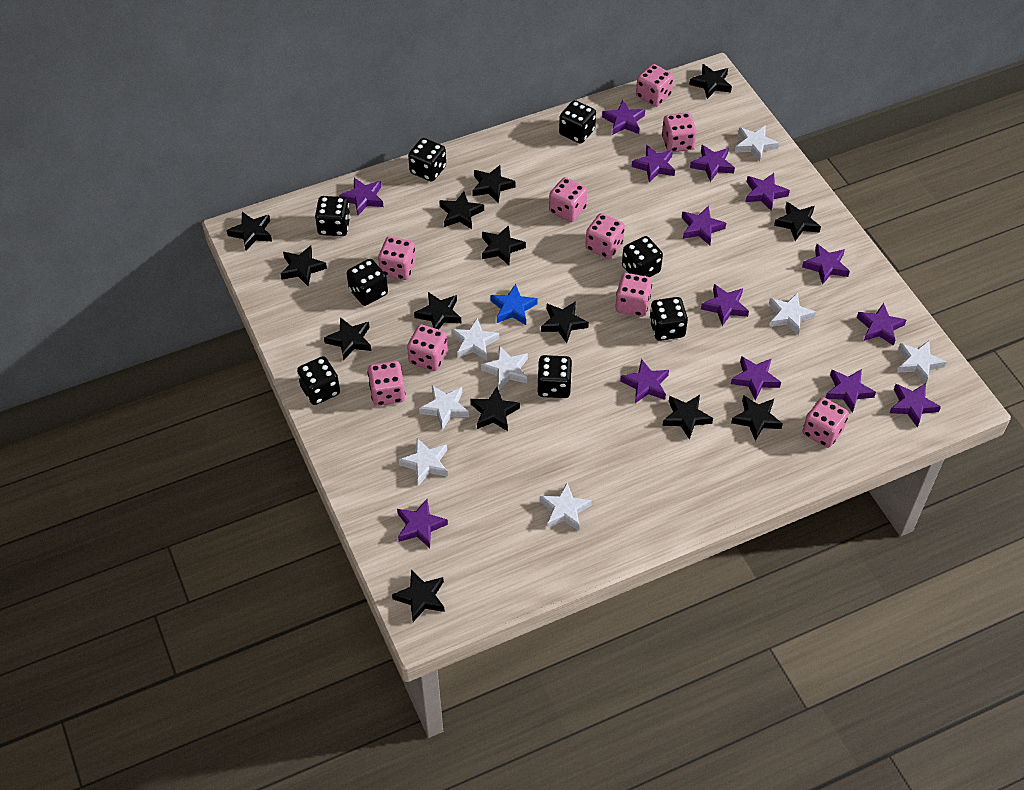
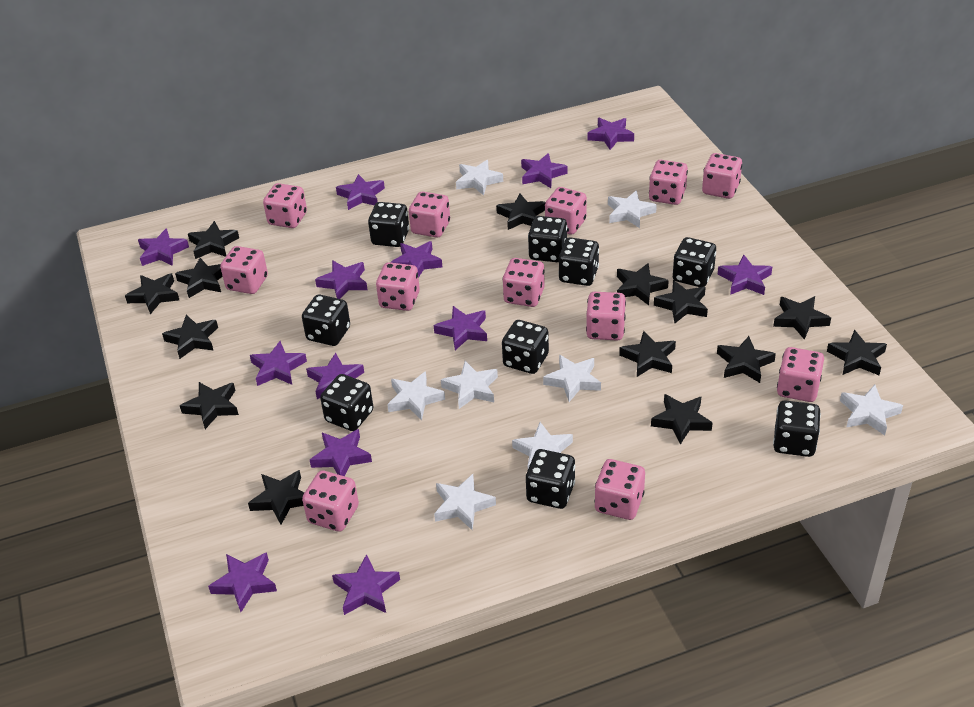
black dice: [297,356,340,405] [315,196,350,236] [347,259,388,306] [408,138,446,182] [537,355,572,398] [559,100,596,144] [622,236,663,277] [649,297,688,341] = 8 -> [302,295,350,346] [320,374,373,431] [368,202,409,247] [502,320,549,374] [526,449,575,509] [528,216,567,262] [559,237,599,286] [673,237,716,287] [773,400,821,457] = 9
blue star: [490,284,538,325] = 1 -> none = 0
pink dice: [368,361,405,406] [378,236,416,280] [407,324,448,371] [549,177,588,222] [585,213,625,259] [615,273,652,317] [636,64,674,107] [662,112,697,152] [802,397,849,448] = 9 -> [220,246,268,294] [263,183,307,228] [302,470,359,532] [376,262,420,311] [409,191,450,238] [503,258,545,307] [545,187,587,234] [586,292,626,341] [595,459,645,520] [649,160,688,205] [702,153,742,199] [777,347,824,402] = 12
purple star: [339,178,383,215] [397,499,448,548] [602,100,645,135] [620,359,669,403] [632,145,675,183] [682,206,726,245] [690,145,735,182] [701,284,749,326] [731,356,781,400] [745,173,790,211] [802,244,850,285] [825,369,876,413] [857,303,906,346] [890,383,941,427] = 14 -> [138,228,189,266] [208,552,277,612] [250,341,307,386] [306,353,364,399] [310,429,372,476] [315,260,368,299] [332,554,400,615] [336,174,385,210] [390,241,442,278] [434,306,487,350] [521,153,567,188] [587,118,634,150] [718,255,772,295] = 13

